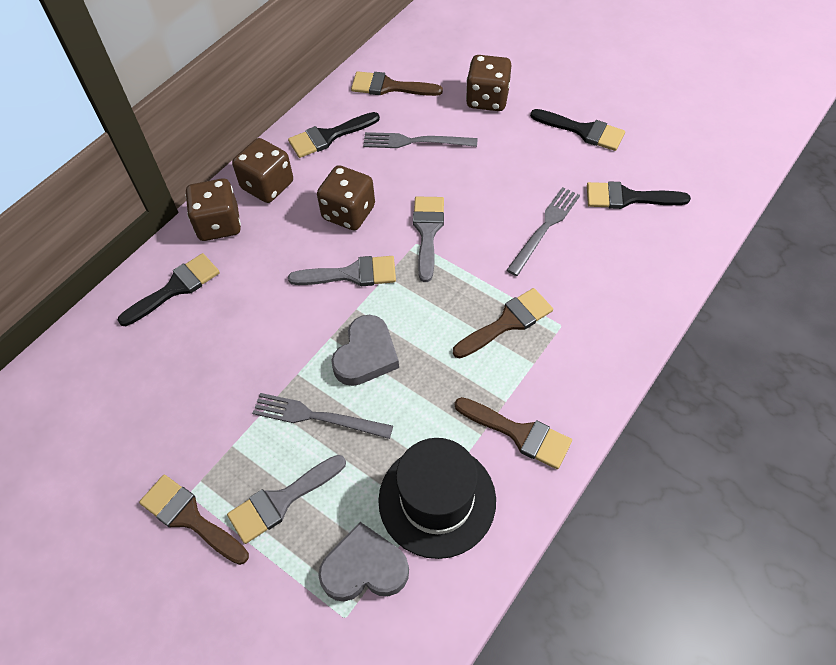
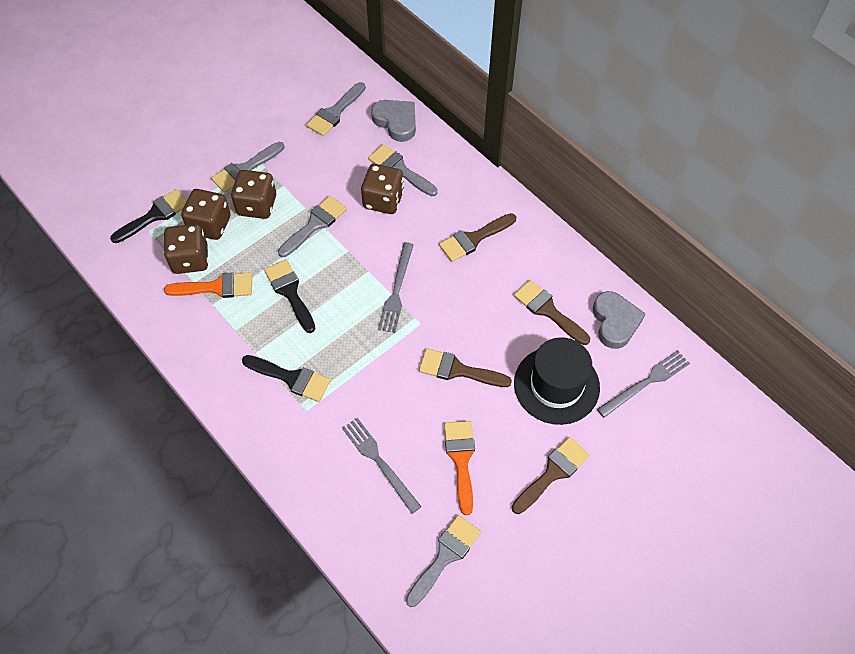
black brush: [117,253,220,326] [288,112,380,158] [530,109,625,151] [587,181,691,209] = 4 -> [110,189,187,243] [242,355,331,402] [264,259,316,333] = 3
grey brush: [227,455,346,544] [288,256,396,286] [413,197,444,282] = 3 -> [211,142,284,193] [278,196,347,257] [306,82,366,136] [368,144,438,196] [406,515,481,607] = 5
orange brush: none = 0 -> [164,272,252,298] [444,421,475,515] = 2

